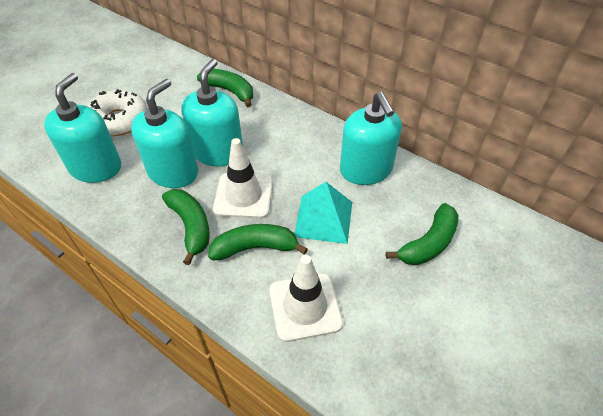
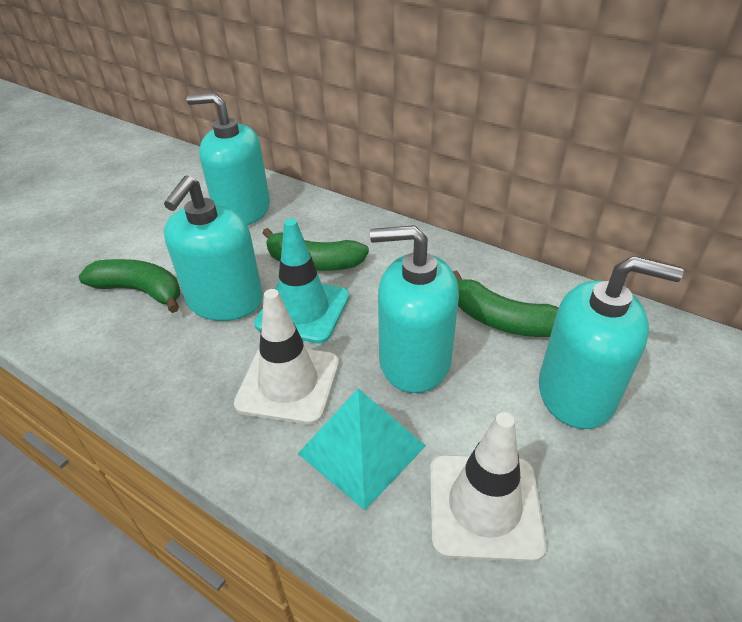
green banana: [162,189,210,265] [197,69,253,108] [208,224,308,261] [386,203,459,265] = 4 -> [79,259,181,313] [263,228,369,271] [453,270,559,337] = 3
turquoise traffic cone: none = 0 -> [254,219,349,344] = 1
white donut: [87,89,147,136] = 1 -> none = 0

